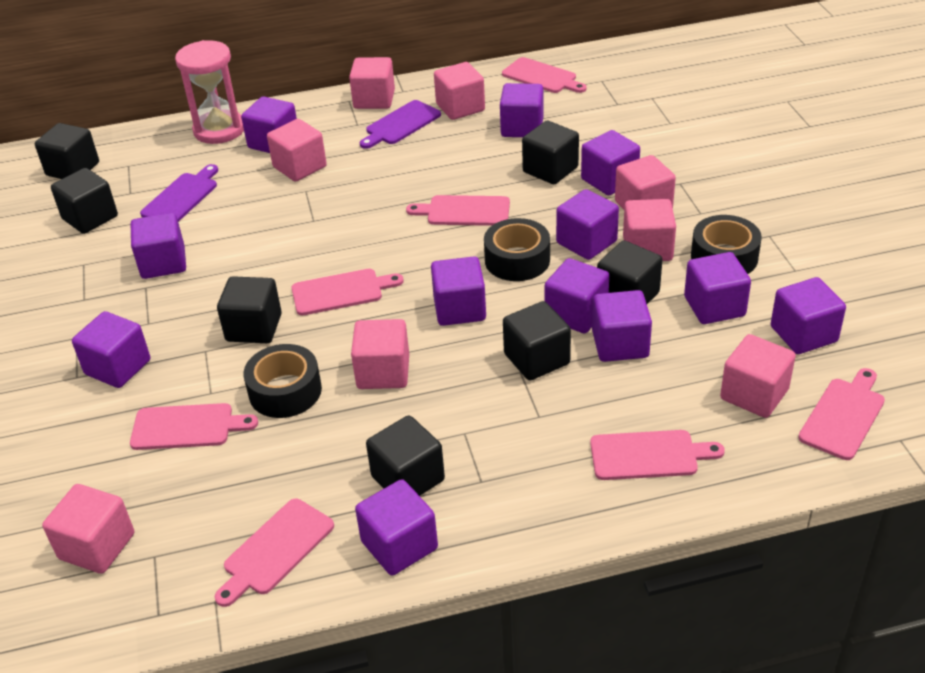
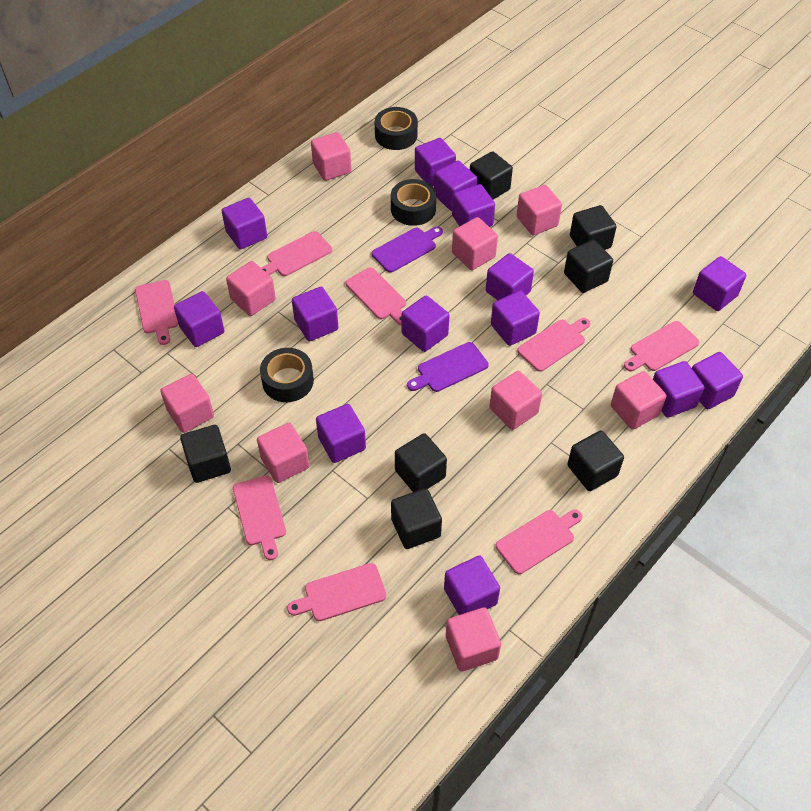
pink cube: [42,484,134,574] [267,119,327,182] [349,57,395,109] [351,319,409,389] [434,62,485,120] [615,155,676,209] [623,199,676,261] [720,334,796,418] = 8 -> [160,374,214,433] [226,261,276,316] [257,423,309,483] [311,132,351,181] [446,607,501,672] [452,217,498,270] [489,371,542,430] [517,185,562,235] [611,371,666,430] = 9
pink cutting board: [130,403,258,450] [215,499,334,607] [292,269,404,315] [406,195,510,226] [502,57,587,93] [590,430,725,480] [798,368,885,460] = 7 -> [135,280,179,345] [233,476,286,560] [261,231,332,276] [287,563,387,621] [346,267,406,325] [495,510,582,574] [517,318,590,372] [624,321,699,371] = 8
pink hourglass: [175,40,244,144] = 1 -> none = 0
purple cube: [72,311,150,388] [131,213,186,279] [241,97,297,153] [355,479,438,575] [431,256,486,326] [500,83,544,137] [544,258,609,334] [556,189,619,260] [581,130,640,195] [592,290,652,362] [684,252,751,324] [771,277,846,354] = 12 -> [174,291,225,347] [222,198,267,249] [292,287,338,341] [316,404,366,463] [402,295,449,352] [415,138,456,186] [434,161,477,211] [444,556,500,615] [452,184,495,227] [486,253,534,300] [491,291,540,346] [653,361,704,418] [692,352,743,409] [693,256,746,311] = 14

